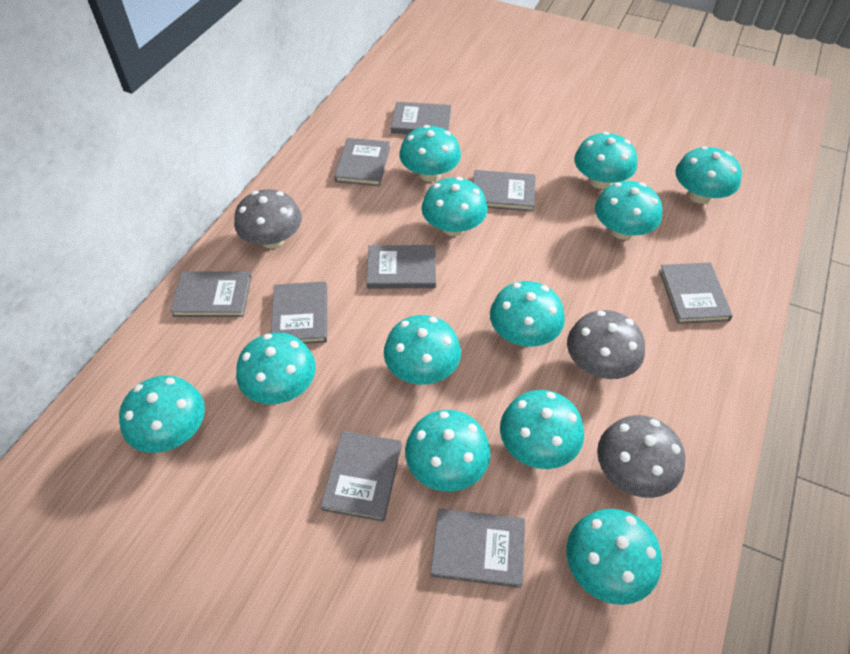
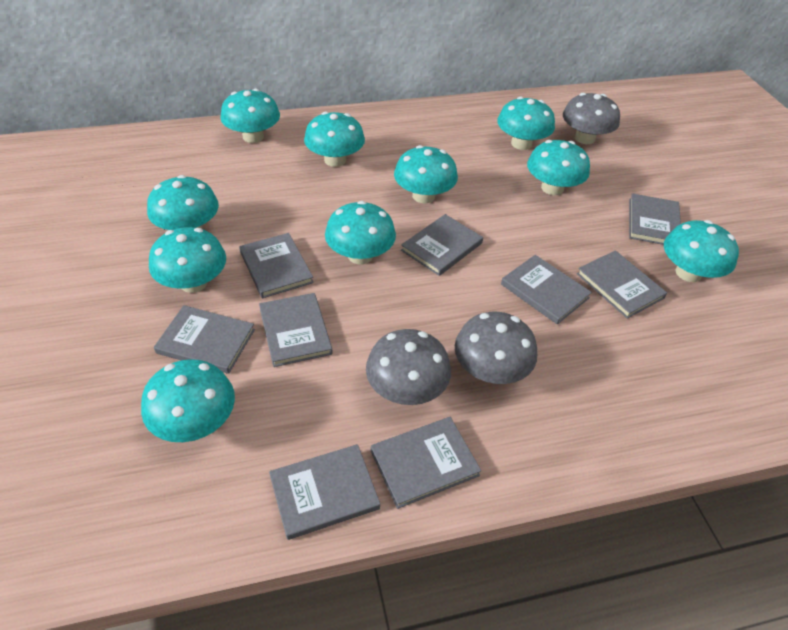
turquoise mushroom: [119,375,205,453] [236,333,316,404] [384,315,461,385] [399,125,461,182] [405,410,491,492] [421,177,488,236] [490,281,565,347] [500,390,584,469] [566,509,662,605] [574,132,637,189] [595,181,662,239] [675,146,742,204] = 12 -> [141,359,235,442] [147,175,219,230] [149,227,226,293] [221,89,280,143] [304,112,365,167] [325,201,396,264] [394,145,458,203] [497,97,555,150] [527,140,590,195] [664,220,739,282] = 10

